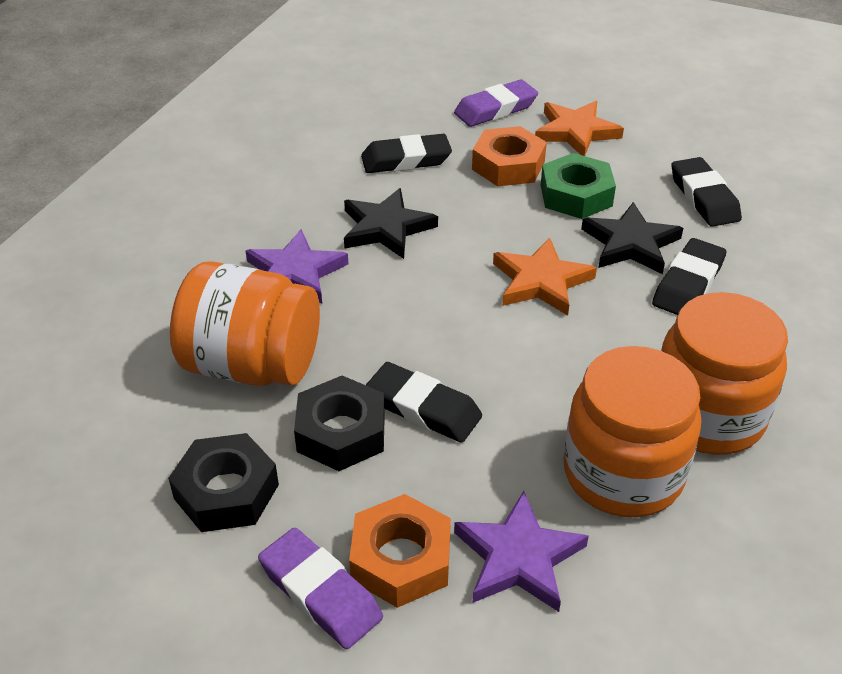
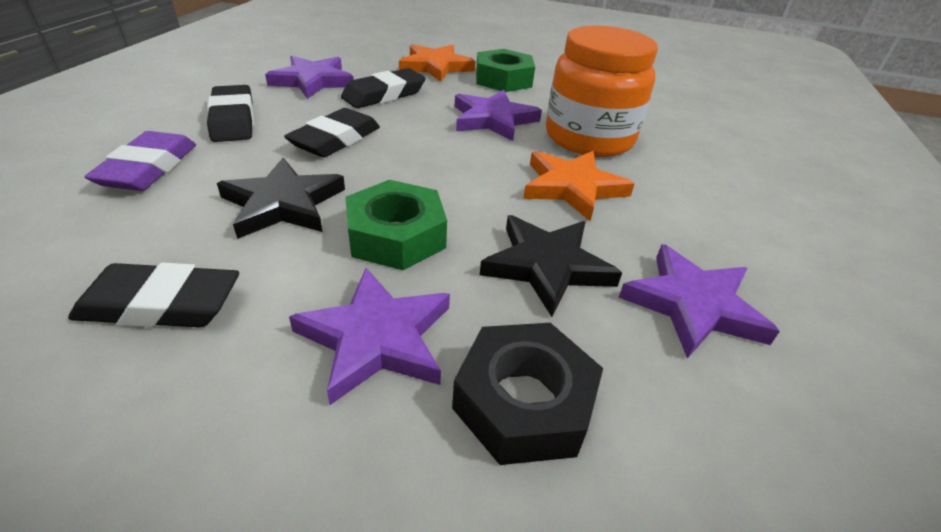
black nut: [168,433,279,532] [294,376,385,471] = 2 -> [452,323,603,465] = 1
green nut: [541,153,616,219] = 1 -> [345,180,447,270] [476,49,535,92] = 2
orange jar: [170,262,320,386] [563,346,701,517] [661,292,788,455] = 3 -> [546,25,658,157] = 1
orange nut: [349,494,451,608] [472,126,547,186] = 2 -> none = 0
purple eraser: [258,528,383,649] [454,79,538,127] = 2 -> [84,131,196,191] = 1
purple star: [246,229,348,303] [454,491,589,612] = 2 -> [265,56,354,99] [289,268,450,405] [455,90,542,141] [618,244,780,359] = 4

